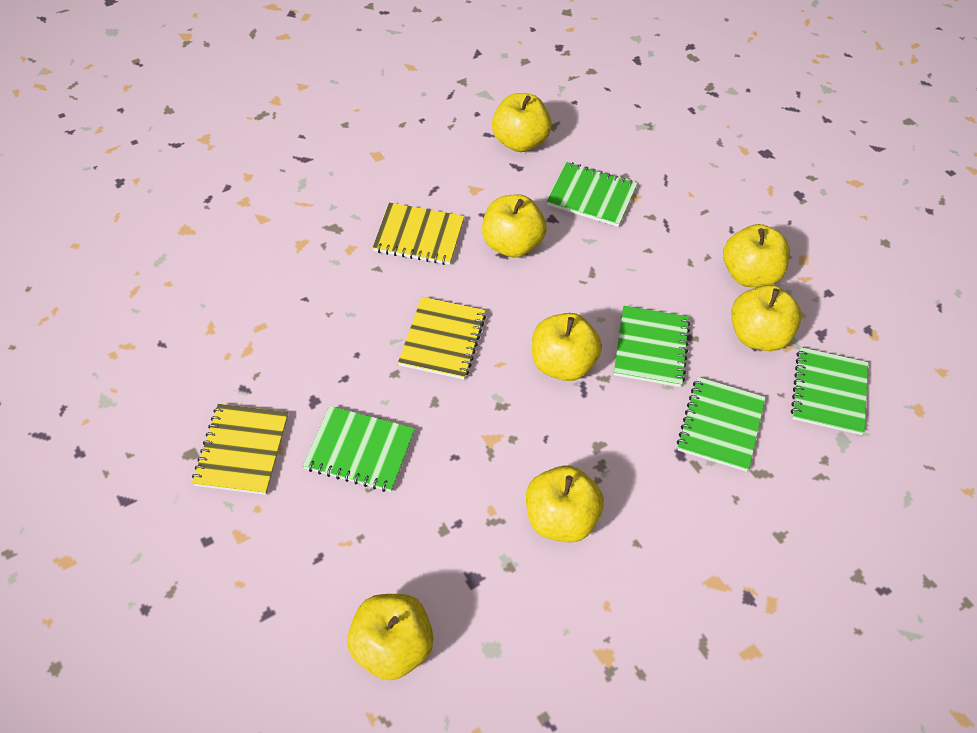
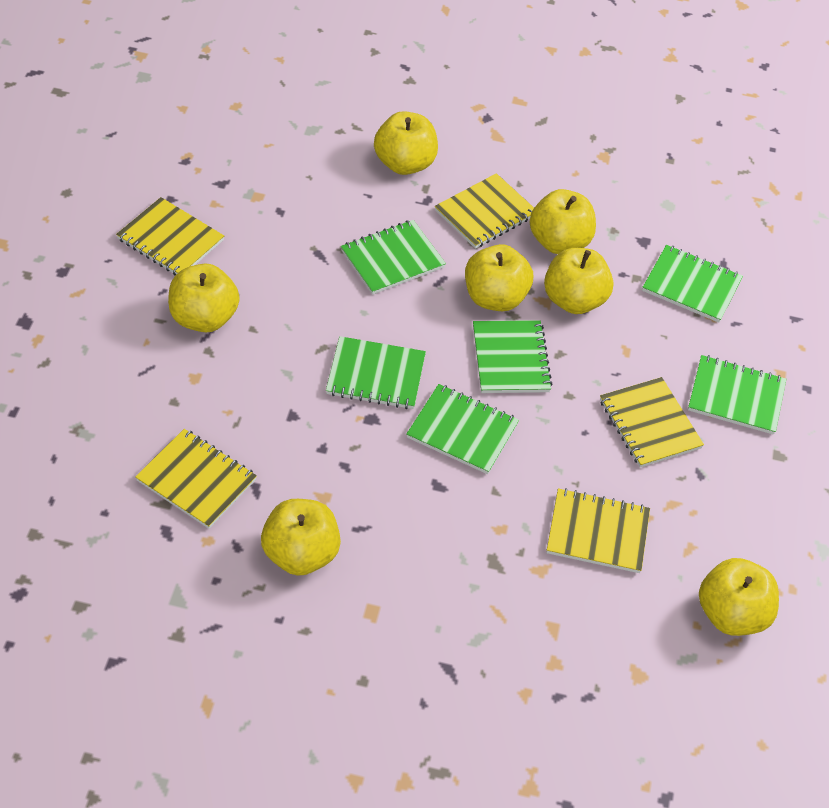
green notebook: [303,406,415,492] [547,162,637,227] [614,306,690,387] [677,377,765,472] [791,347,868,435] = 5 -> [326,336,426,409] [341,220,446,295] [406,384,519,474] [473,320,553,393] [642,245,743,322] [688,355,786,435] = 6
yellow notebook: [192,404,288,495] [372,203,464,265] [398,297,486,380] = 3 -> [116,197,224,275] [135,429,257,529] [435,173,534,249] [547,488,650,573] [600,377,704,467] = 5

